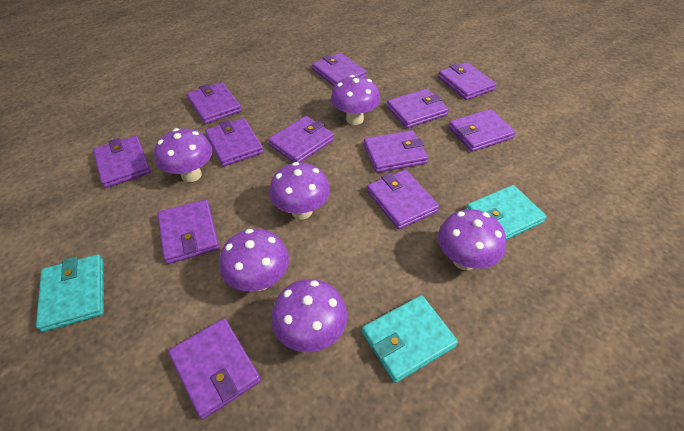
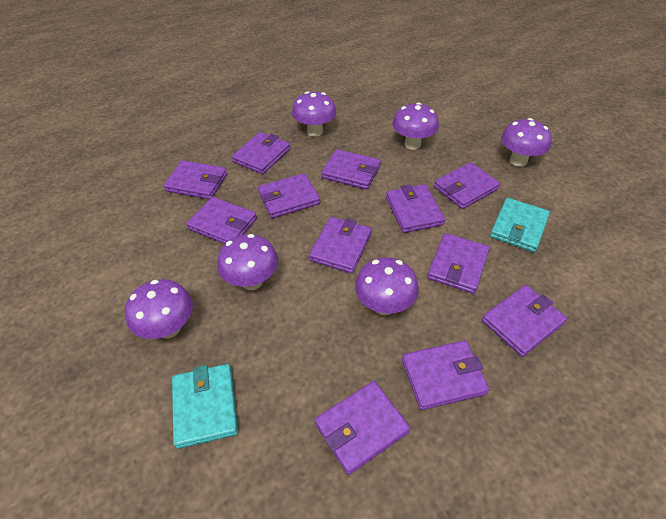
turquoise wallet: [36,254,104,332] [362,295,458,383] [466,185,547,240] = 3 -> [172,364,238,449] [490,198,550,252] = 2

